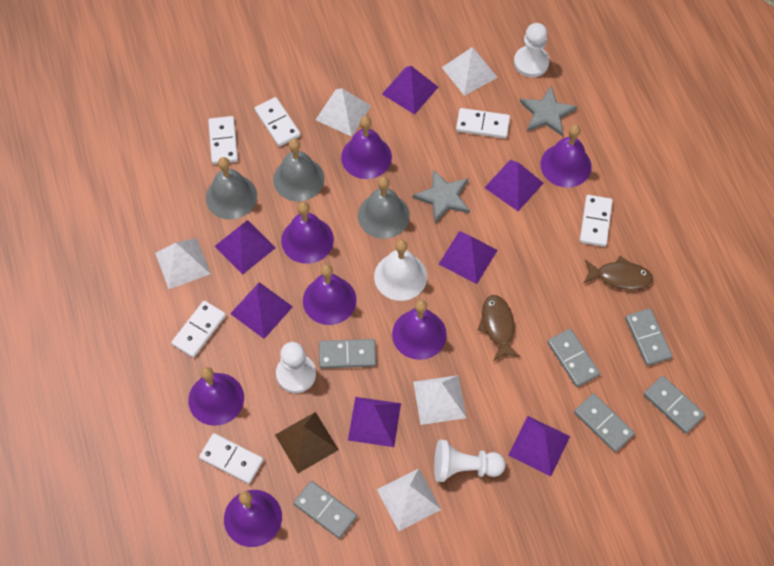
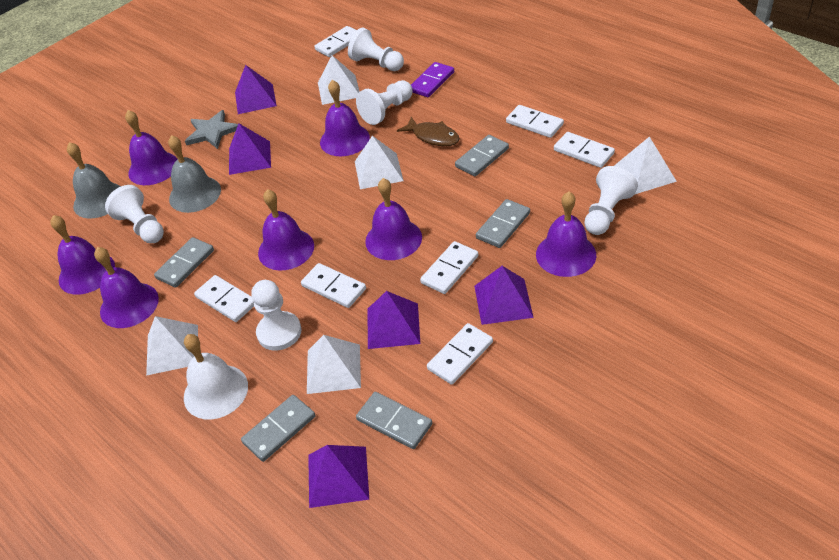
brown fish: [478,295,521,361] [583,256,653,290] = 2 -> [397,117,460,146] = 1
brown pyramid: [275,412,339,473] = 1 -> none = 0
grey bell: [206,157,257,219] [273,139,324,201] [358,177,410,239] = 3 -> [67,142,121,218] [168,135,221,213] = 2
grey domino: [293,481,357,539] [319,339,376,368] [547,329,600,387] [574,393,635,452] [625,308,672,366] [644,376,705,434] = 6 -> [154,237,214,288] [241,395,315,462] [356,392,432,449] [455,135,509,176] [476,199,530,248] = 5
grey star: [412,169,470,223] [520,86,577,136] = 2 -> [185,110,238,149] = 1
purple domino: none = 0 -> [411,62,454,97] = 1
purple pyramid: [215,220,276,275] [230,282,293,339] [348,397,401,447] [382,66,438,115] [439,231,498,284] [484,160,544,211] [508,416,570,476] = 7 -> [229,124,271,175] [235,65,277,114] [308,445,369,508] [367,291,420,349] [474,266,534,325] = 5
white domino: [171,301,226,358] [199,433,263,484] [208,116,238,164] [255,97,301,147] [456,108,510,138] [580,195,613,247] = 6 -> [194,275,254,322] [301,263,366,308] [314,26,357,57] [420,241,478,294] [427,323,493,385] [506,105,564,138] [554,132,615,168] = 7
white pawn: [276,342,316,393] [434,440,506,482] [514,23,549,77] = 3 -> [105,185,164,243] [251,280,302,351] [348,28,404,71] [356,80,413,125] [584,166,638,235] = 5

